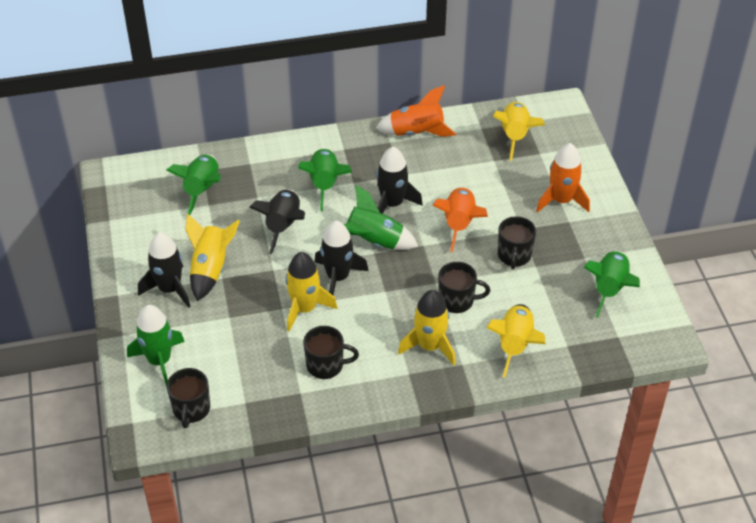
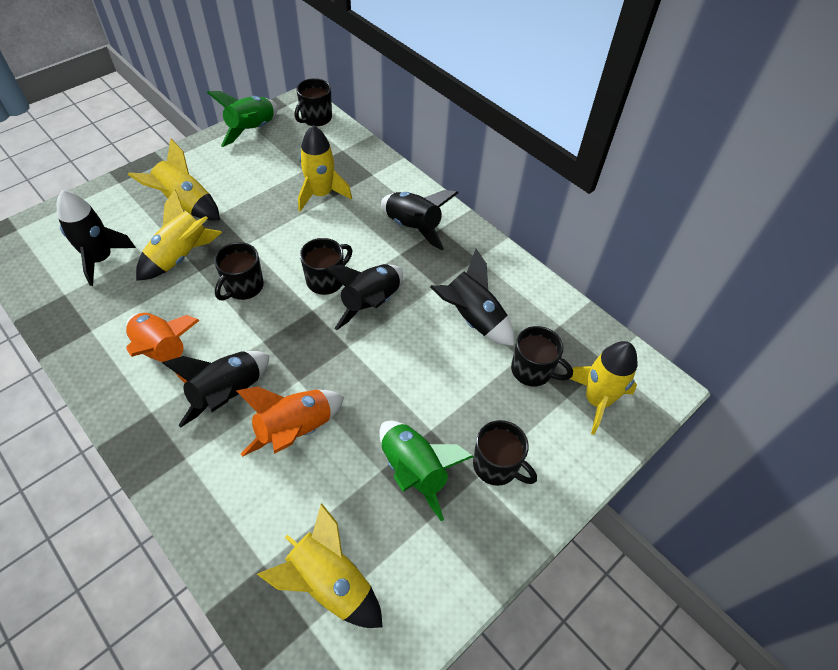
black mug: [167,368,210,428] [303,326,359,379] [438,262,490,313] [498,216,536,269] = 4 -> [214,242,264,301] [295,78,332,126] [300,238,352,295] [473,420,537,486] [511,326,573,386] = 5
black rocket: [138,232,191,308] [250,189,305,254] [314,221,369,295] [376,147,423,214] = 4 -> [57,190,136,286] [162,351,270,428] [325,264,403,331] [381,190,458,250] [430,249,514,346] = 5
green rocket: [127,305,185,387] [166,154,221,215] [298,149,352,211] [344,185,418,250] [583,251,640,318] = 5 -> [207,91,278,147] [379,421,473,521] = 2
orange rocket: [376,85,456,137] [433,187,488,252] [536,143,590,213] = 3 -> [126,313,200,383] [236,387,344,457] = 2

